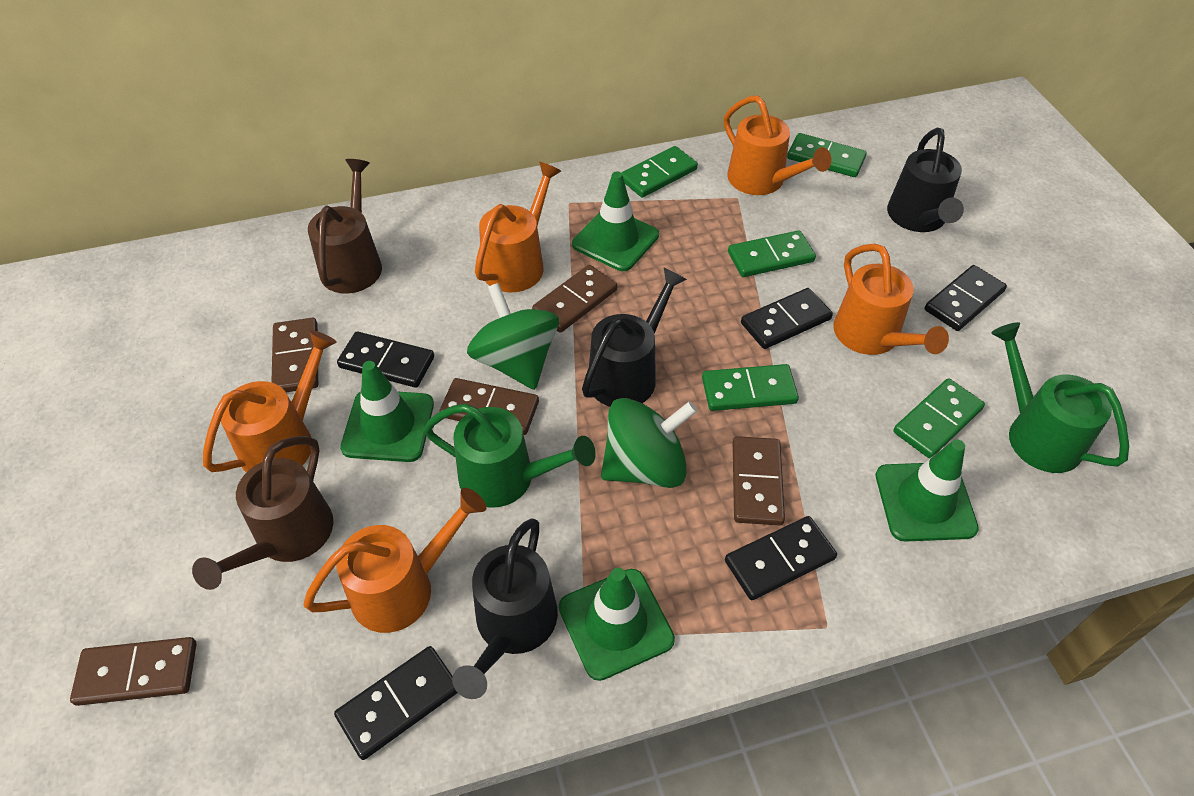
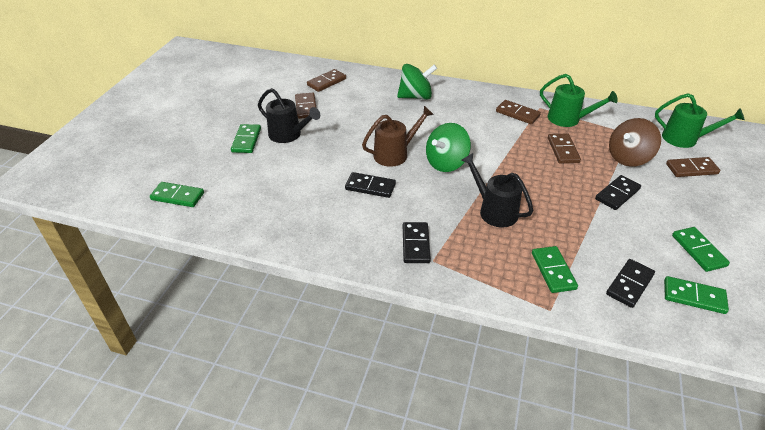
black domino: [334,646,458,760] [337,332,434,388] [725,516,837,600] [741,288,833,349] [925,265,1007,331] = 5 -> [345,172,396,198] [403,222,431,263] [595,175,641,210] [606,259,655,308] = 4
black watering can: [452,518,558,699] [582,267,687,407] [887,128,964,232] = 3 -> [258,88,320,143] [461,153,533,228] = 2
brown spinning top: none = 0 -> [609,118,661,167] = 1
brown watering can: [192,436,333,590] [308,159,382,293] = 2 -> [362,106,434,167] = 1
green traffic cone: [340,361,434,462] [559,568,675,681] [572,171,659,271] [876,439,979,542] = 4 -> none = 0
orange watering can: [203,330,337,472] [303,488,486,633] [475,162,561,292] [724,96,831,195] [833,243,949,355] = 5 -> none = 0

